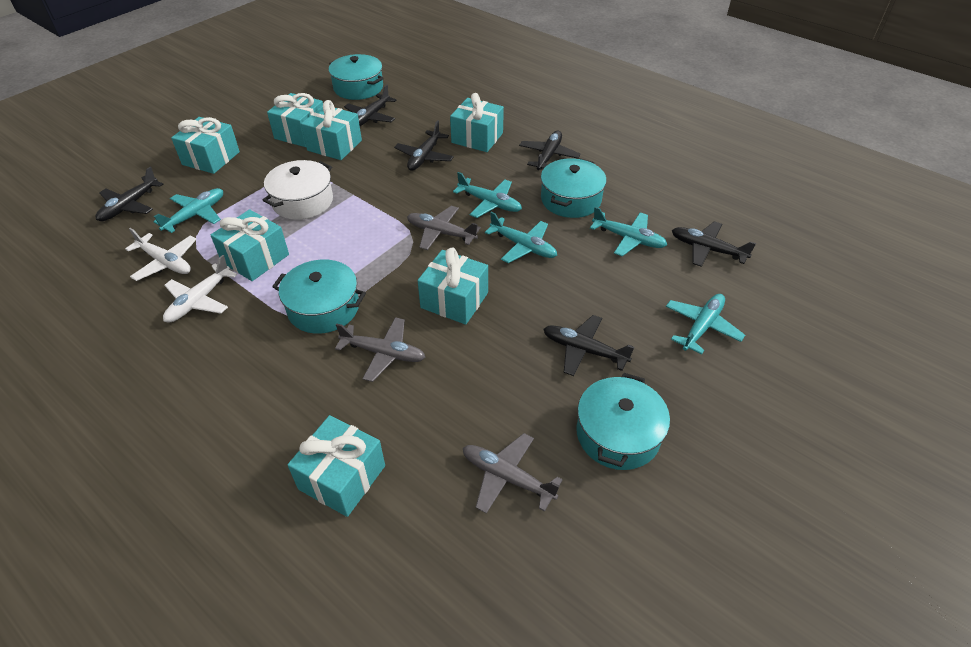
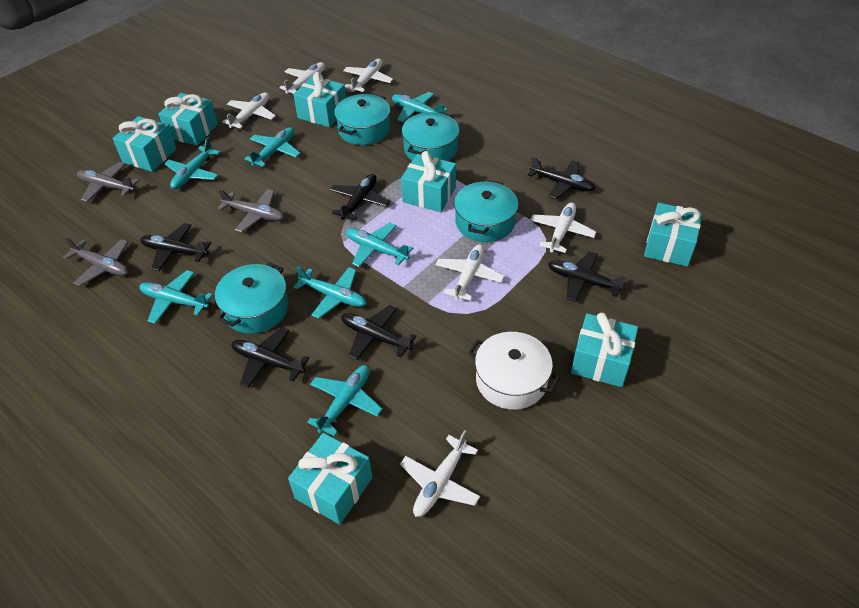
turquoise plane: [154,188,223,233] [453,172,522,218] [485,212,557,263] [590,207,667,256] [666,294,745,354] = 5 -> [140,270,213,324] [164,137,220,189] [244,127,301,167] [293,266,367,319] [307,365,383,436] [346,223,413,267] [392,92,448,122] = 7
white plane: [125,228,197,281] [163,255,237,323] = 2 -> [222,92,276,129] [279,62,325,94] [343,59,393,92] [400,430,480,517] [436,244,504,301] [530,203,596,253] = 6

